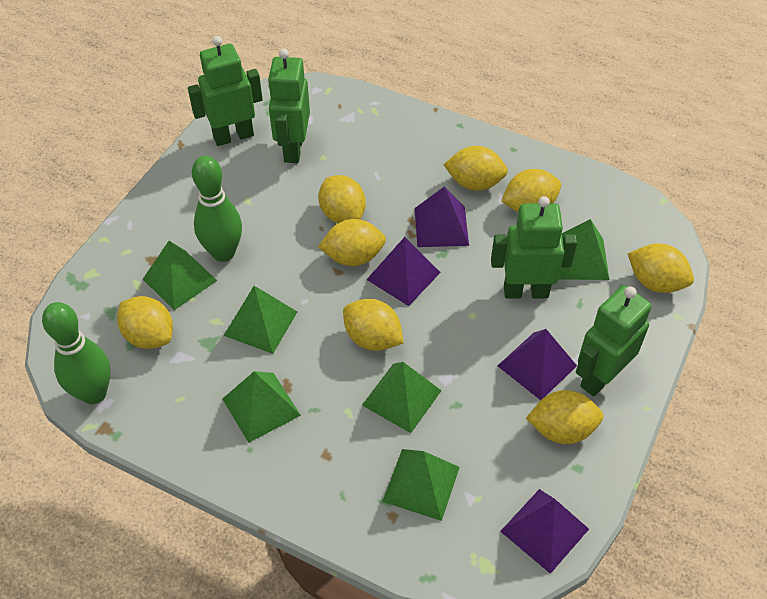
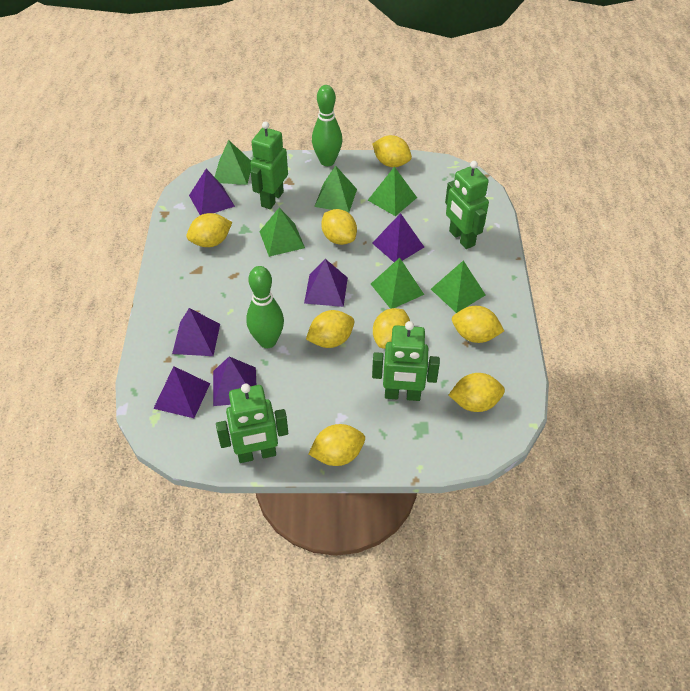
purple pyramid: [366,237,441,306] [415,186,469,247] [498,329,577,400] [500,489,589,574] = 4 -> [153,366,210,418] [172,308,220,356] [189,169,235,215] [213,357,256,406] [304,259,348,307] [372,213,424,262] = 6

